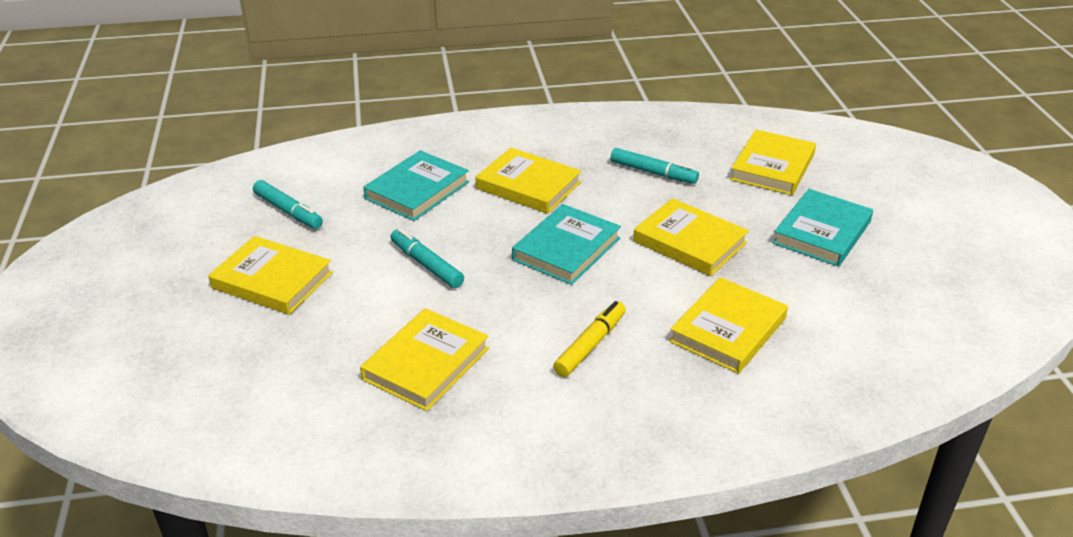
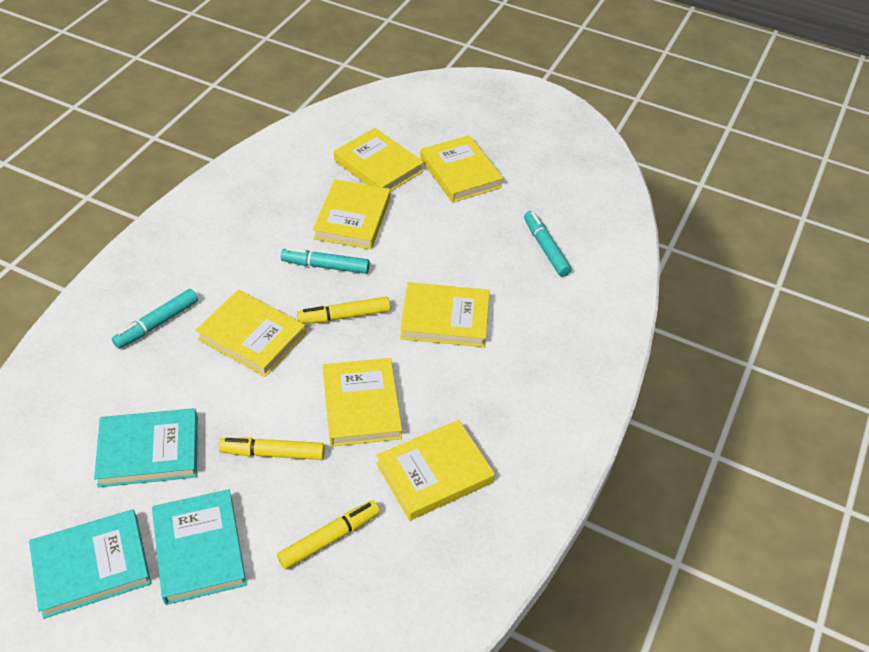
yellow book: [208,236,333,315] [360,308,489,411] [476,148,581,214] [633,198,749,276] [669,277,788,374] [730,129,816,195] = 6 -> [195,290,306,377] [313,179,390,249] [323,358,402,446] [334,128,424,192] [376,420,495,521] [400,282,490,347] [420,135,503,203] = 7
yellow marker: [553,301,626,377] = 1 -> [219,437,325,460] [277,500,380,569] [297,297,390,324] = 3

